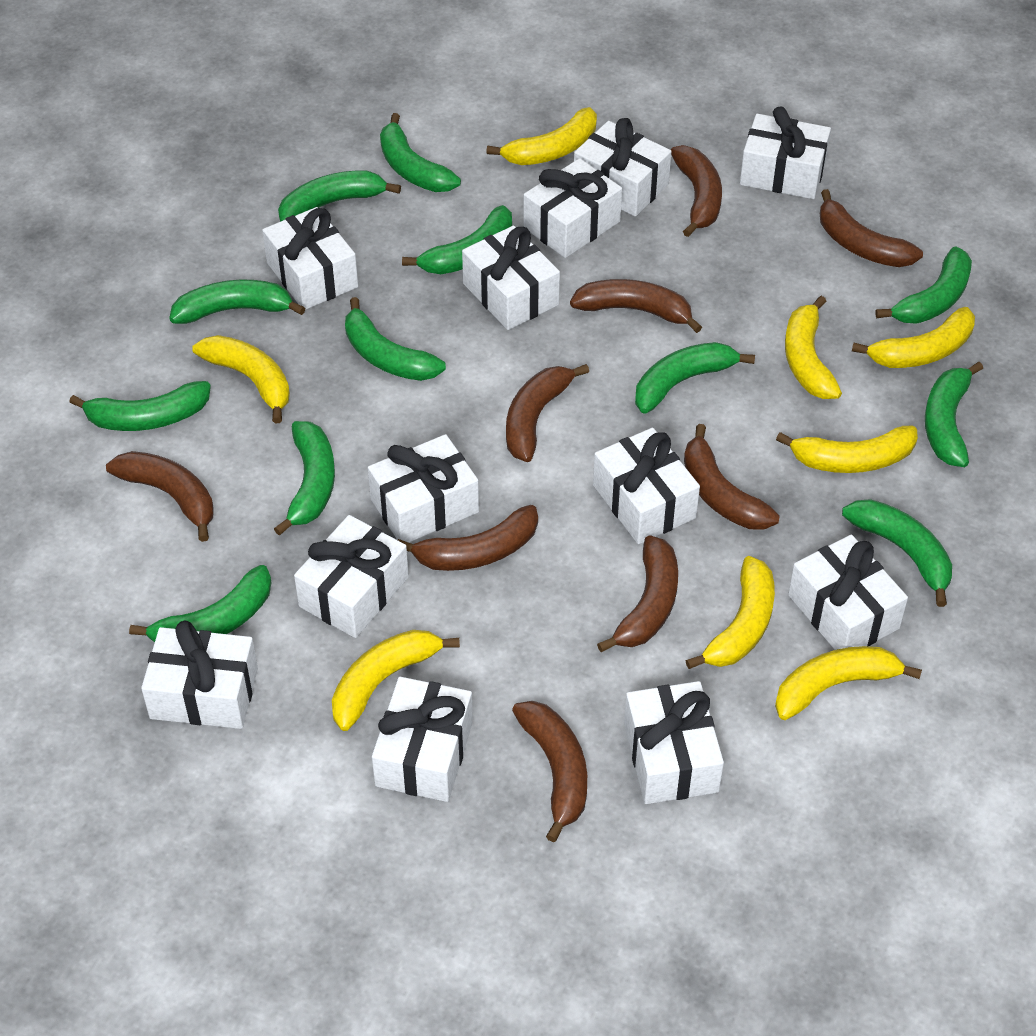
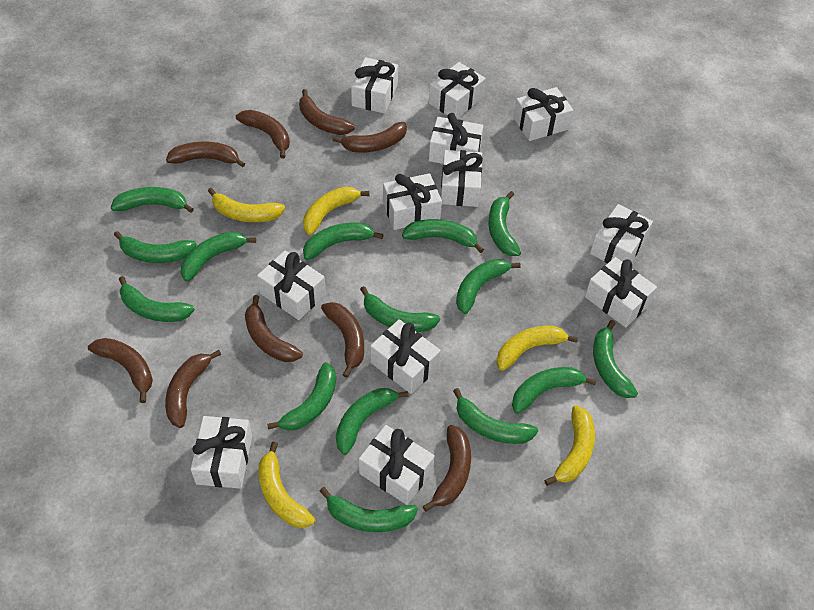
green banana: [69,381,211,431] [129,565,271,643] [169,280,305,324] [274,421,335,536] [278,171,401,222] [345,297,446,381] [380,113,461,192] [402,205,512,274] [635,342,755,413] [842,499,952,607] [875,247,972,324] [925,362,983,467] = 12 -> [111,187,194,213] [114,231,197,263] [119,276,195,322] [181,232,256,282] [267,362,336,431] [303,222,384,260] [320,487,418,532] [336,388,409,455] [360,286,440,332] [402,219,484,253] [453,388,538,444] [456,259,521,314] [488,191,521,256] [512,367,596,414] [593,320,638,398] = 15
yellow banana: [192,335,290,423] [332,630,460,731] [486,107,597,165] [685,556,775,669] [775,646,922,720] [776,426,918,473] [785,296,842,399] [852,307,975,368] = 8 -> [208,188,285,222] [258,442,315,528] [303,187,369,235] [496,326,578,371] [544,405,595,486] = 5

